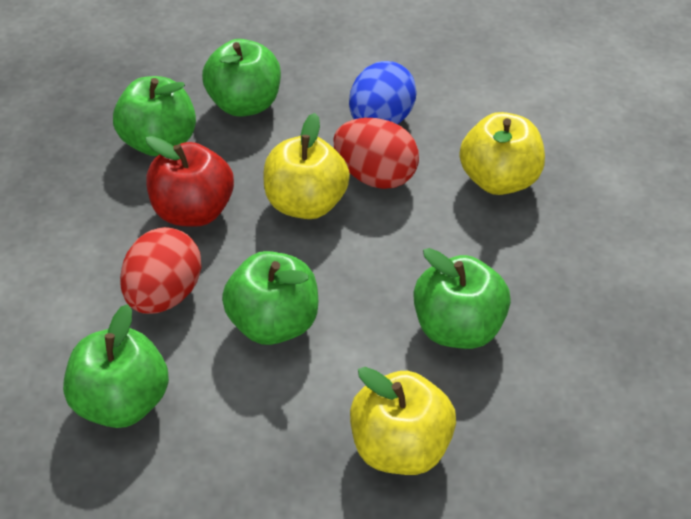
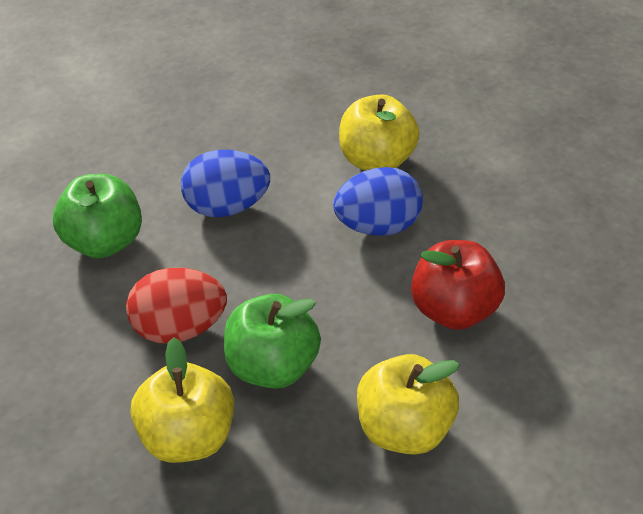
blue egg: [349,61,417,124] = 1 -> [181,150,270,217] [333,167,423,236] = 2
green apple: [63,304,169,428] [113,76,196,156] [202,39,281,117] [222,251,318,345] [414,248,511,349] = 5 -> [53,174,142,258] [224,294,321,389] = 2
red egg: [120,227,202,314] [333,118,419,189] = 2 -> [126,268,227,344] = 1

